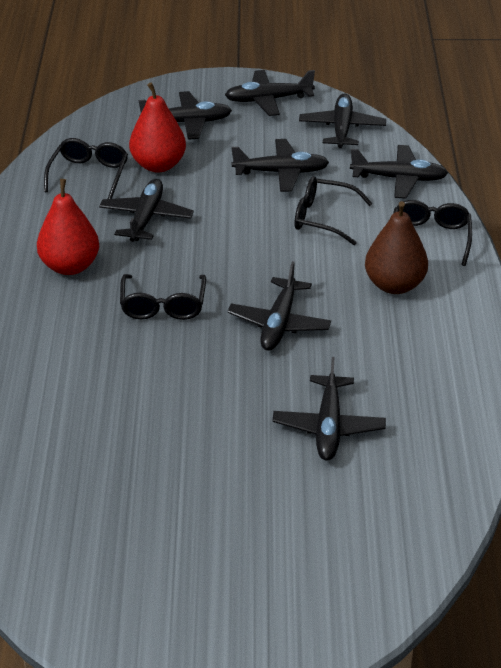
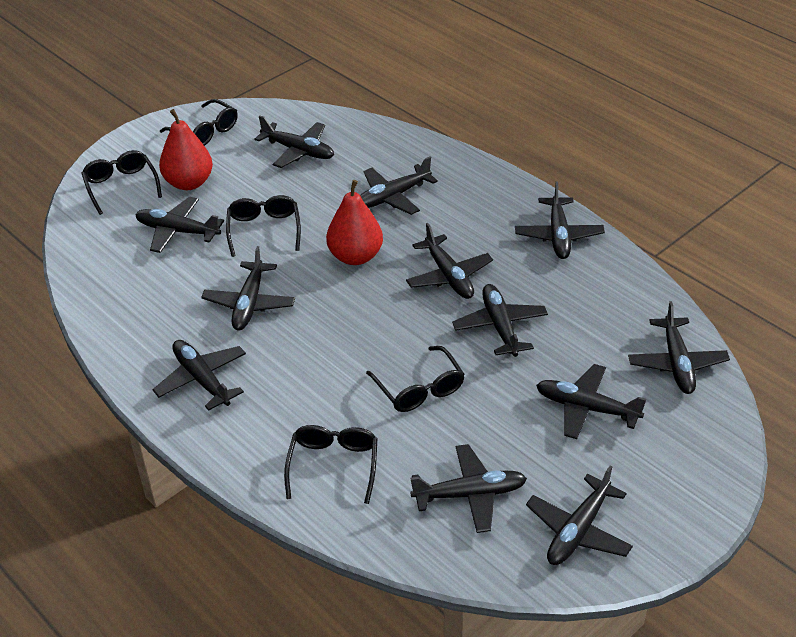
black glasses: [44,138,128,199] [120,274,206,320] [294,176,373,245] [393,200,472,266] = 4 -> [81,150,162,215] [160,99,238,146] [226,195,301,257] [284,425,378,504] [366,346,465,412] = 5
black plane: [99,179,194,242] [138,91,232,140] [225,70,315,116] [227,261,331,351] [231,139,329,192] [272,357,386,461] [299,94,386,148] [350,145,448,199] = 8 -> [135,197,224,253] [152,340,246,411] [201,246,295,330] [255,115,334,168] [360,157,438,215] [406,223,493,299] [410,444,527,533] [452,284,548,357] [515,181,605,259] [526,465,633,565] [536,364,647,439] [628,301,730,394] = 12
brown pear: [365,201,428,294] = 1 -> none = 0

